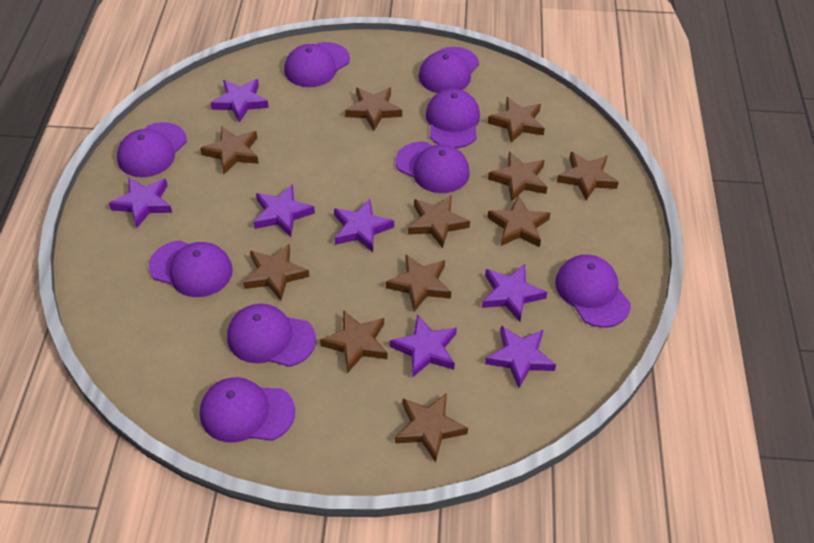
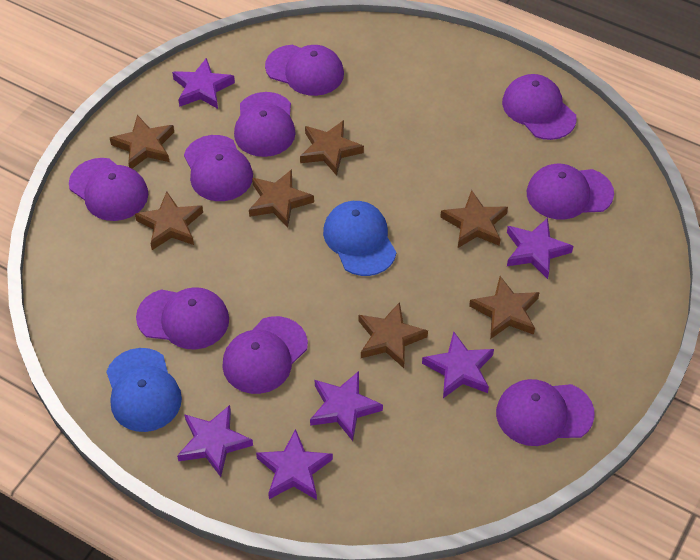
blue cap: none = 0 -> [106,348,182,432] [323,201,396,276] = 2
brown star: [200,127,259,174] [243,243,309,301] [320,310,388,373] [345,87,402,131] [386,254,451,312] [395,393,468,462] [408,195,470,248] [487,196,550,247] [488,97,545,143] [488,152,547,202] [557,152,619,201] = 11 -> [110,115,174,168] [135,191,203,250] [249,169,314,228] [300,120,364,176] [359,302,428,368] [440,190,508,248] [469,276,540,339] = 7
purple star: [109,177,172,228] [211,79,269,123] [254,184,315,237] [334,199,394,252] [390,314,457,378] [482,264,547,322] [485,326,556,388] = 7 -> [172,58,235,109] [177,405,253,477] [256,429,333,500] [310,371,383,441] [422,332,494,398] [507,218,573,279] = 6

